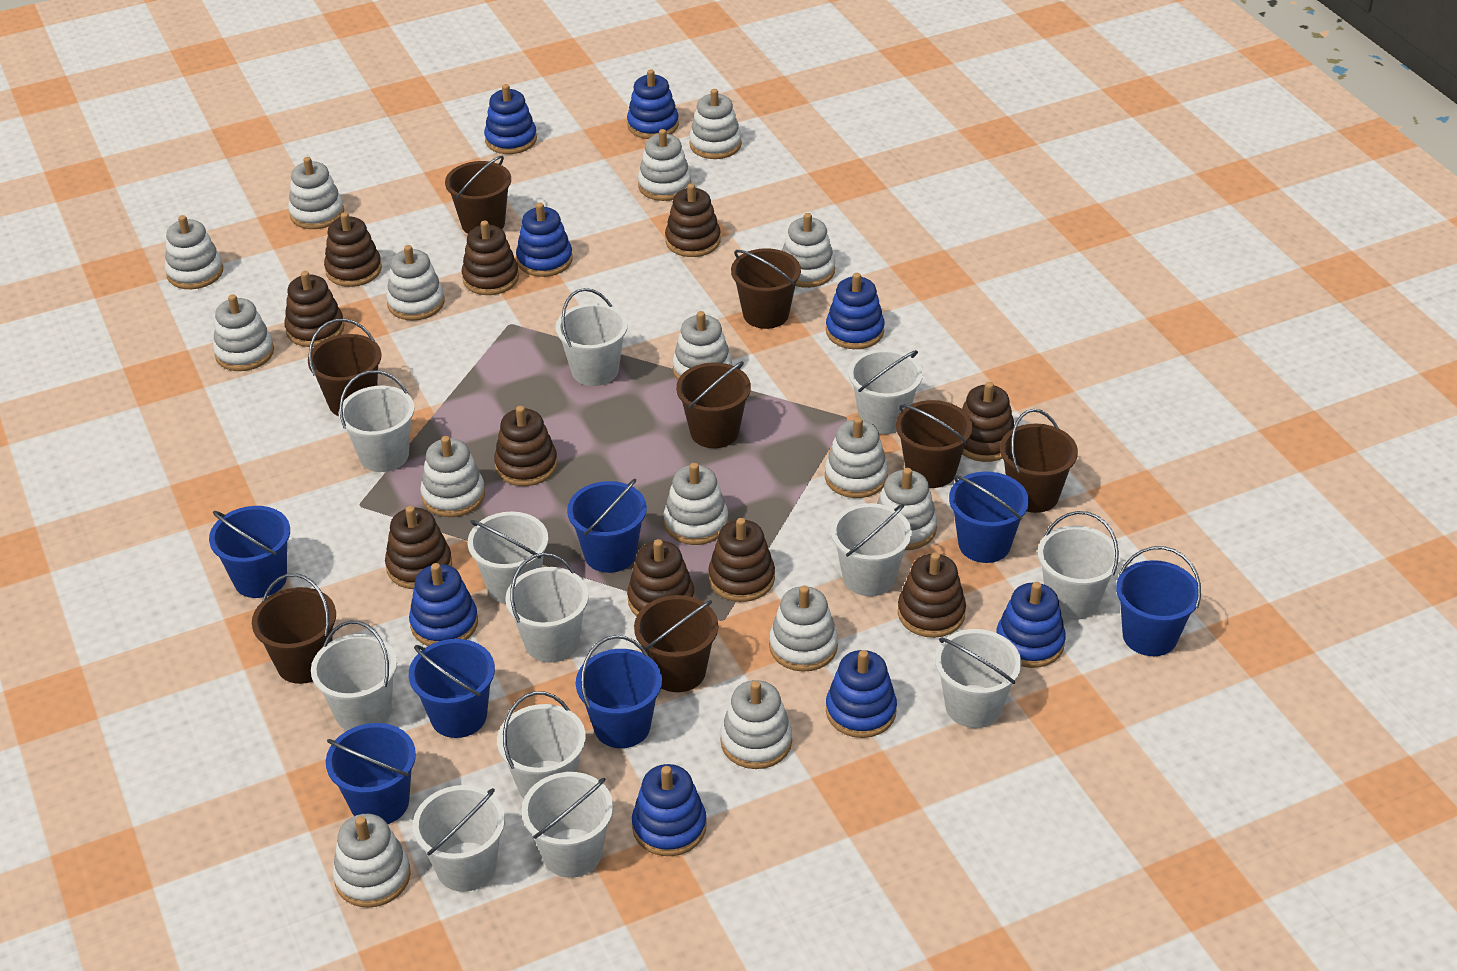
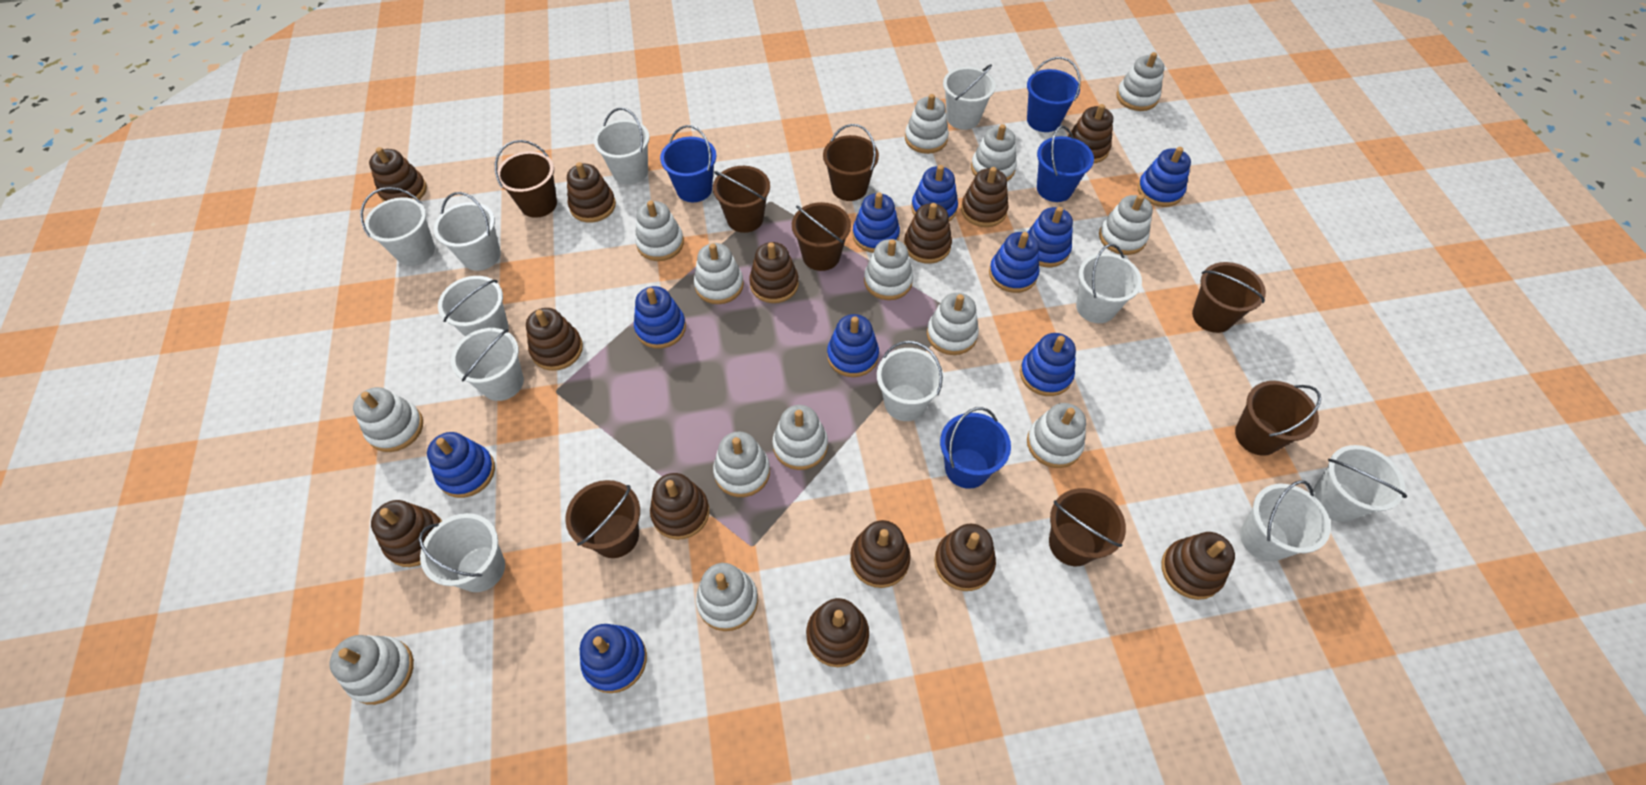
blue bucket: [209,506,290,598] [326,723,416,824] [409,639,495,738] [567,479,647,573] [576,635,662,748] [949,471,1029,563] [1116,546,1201,656] = 7 -> [660,125,716,202] [940,407,1011,489] [1027,57,1080,132] [1037,126,1094,202] = 4
blue stacking toy: [409,563,478,646] [484,84,537,154] [516,203,573,277] [627,69,679,139] [632,764,707,856] [826,273,884,349] [826,650,897,738] [997,582,1066,668] = 8 -> [427,432,495,498] [580,624,647,693] [634,286,686,349] [827,314,879,377] [852,192,900,253] [911,165,958,221] [989,232,1039,293] [1020,333,1076,396] [1027,207,1073,267] [1137,147,1191,207] = 10
brown stacking toy: [284,271,344,347] [324,212,382,287] [385,506,452,589] [462,221,519,295] [494,406,558,486] [627,539,695,616] [665,183,721,257] [708,518,775,602] [898,552,966,638] [962,382,1014,462] = 10 -> [369,147,427,202] [371,500,442,567] [526,308,583,371] [567,162,616,223] [650,473,709,540] [749,242,799,303] [806,598,869,667] [850,520,911,588] [904,203,952,264] [934,524,996,591] [961,167,1009,227] [1068,104,1113,163] [1161,532,1235,600] = 13
white bucket: [311,620,397,730] [339,370,415,472] [413,785,505,892] [468,512,548,604] [497,691,586,799] [505,553,589,663] [522,772,613,878] [556,288,628,386] [831,503,912,596] [848,349,923,434] [935,629,1021,728] [1038,511,1120,620] = 12 -> [360,187,435,266] [419,513,505,592] [434,192,501,271] [438,276,509,336] [451,328,524,401] [594,108,650,185] [877,341,944,421] [943,64,996,130] [1076,244,1142,323] [1240,480,1331,562] [1313,445,1407,522] = 11
white stacking toy: [165,215,223,289] [213,294,274,371] [288,157,344,229] [332,814,411,908] [386,245,445,321] [420,436,485,517] [638,129,691,201] [664,463,728,545] [673,311,732,380] [689,89,742,159] [720,680,792,769] [769,585,838,672] [782,213,835,288] [825,417,888,498] [877,468,937,550] = 15 -> [330,635,414,705] [353,387,423,452] [635,201,684,261] [694,243,744,304] [696,563,758,631] [713,432,770,497] [772,405,828,470] [864,239,913,300] [905,94,949,154] [927,293,979,355] [971,124,1017,181] [1027,403,1086,468] [1099,194,1153,255] [1116,52,1164,111] = 14

